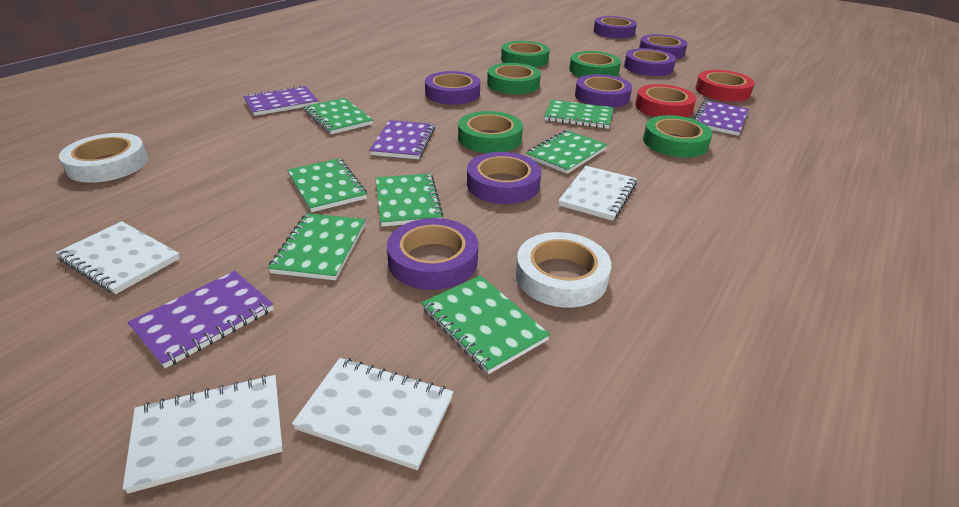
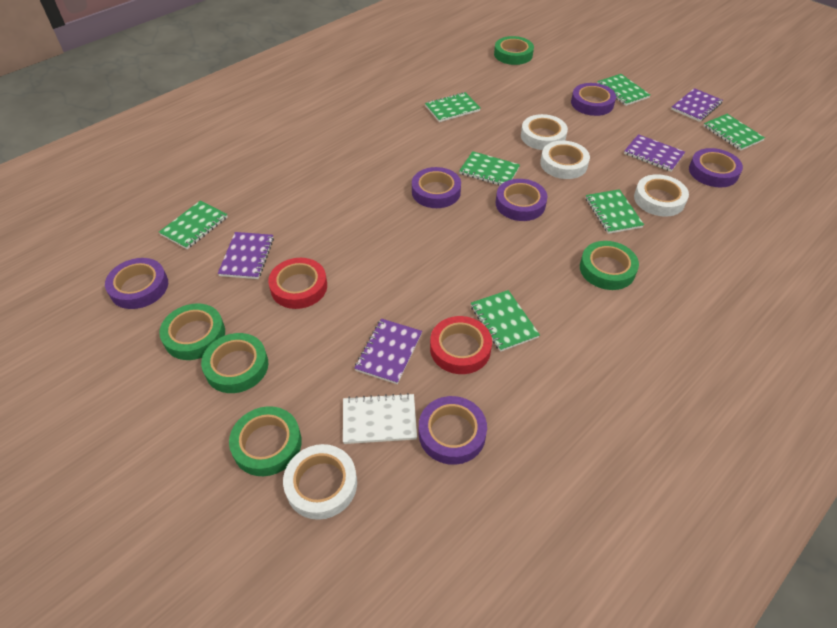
purple tape: [387,218,478,290] [425,71,480,105] [467,152,541,204] [575,74,632,107] [593,16,637,38] [624,48,676,76] [639,34,688,59] = 7 -> [105,258,168,309] [412,167,461,208] [419,396,487,465] [496,179,547,221] [571,83,616,116] [689,148,743,187] = 6
white notebook: [56,221,180,294] [122,375,283,494] [292,358,453,470] [558,166,637,221] = 4 -> [343,393,417,444] = 1
white tape: [59,133,148,183] [516,232,611,308] = 2 -> [283,444,357,520] [521,114,568,150] [540,141,590,179] [634,174,689,217] = 4

